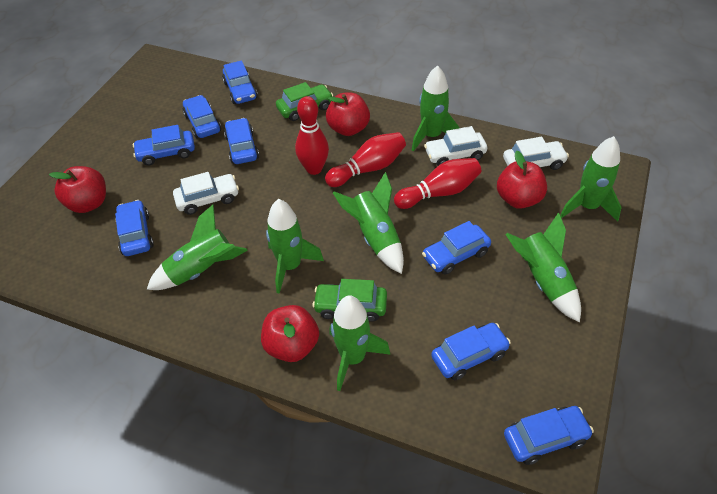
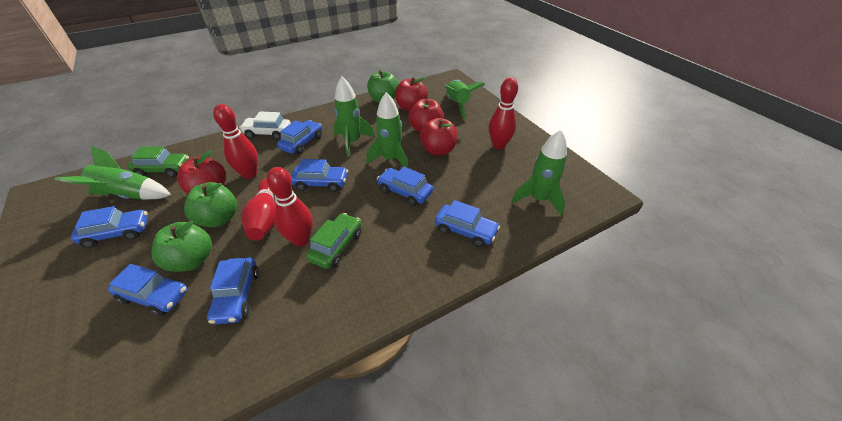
blue car: [115,200,154,256] [133,125,195,166] [183,95,221,138] [222,61,258,104] [224,118,259,164] [422,221,491,275] [431,323,511,380] [504,406,594,465] = 8 -> [71,206,148,248] [108,264,188,316] [207,257,259,324] [277,120,322,154] [291,159,348,192] [377,167,433,206] [435,200,500,247] = 7
green apple: none = 0 -> [152,221,212,272] [184,182,237,227] [367,71,399,103] = 3
green rocket: [147,205,248,290] [266,199,324,294] [329,295,391,391] [333,172,404,274] [412,65,460,151] [505,212,581,322] [560,136,622,222] = 7 -> [55,146,171,200] [333,76,375,157] [366,92,409,168] [444,80,485,120] [511,130,567,216] = 5
red bowling pin: [295,96,329,175] [325,132,406,187] [394,158,481,209] = 3 -> [213,104,258,179] [241,178,276,241] [267,167,313,246] [489,78,518,149] = 4
white car: [173,172,239,215] [424,126,487,166] [503,137,569,170] = 3 -> [239,112,291,140] = 1

